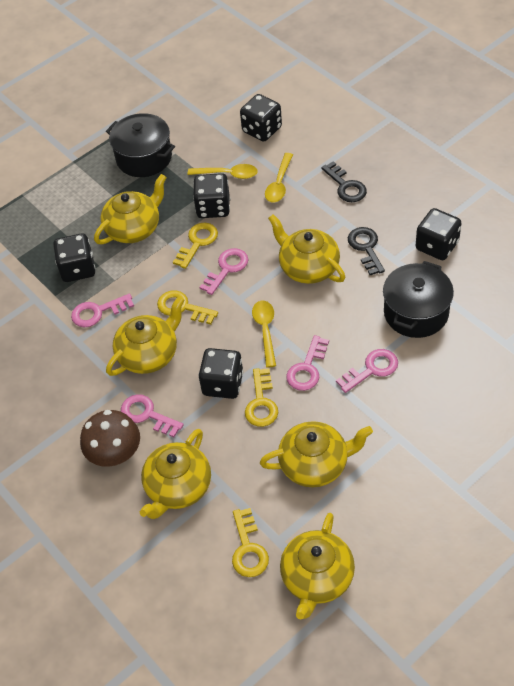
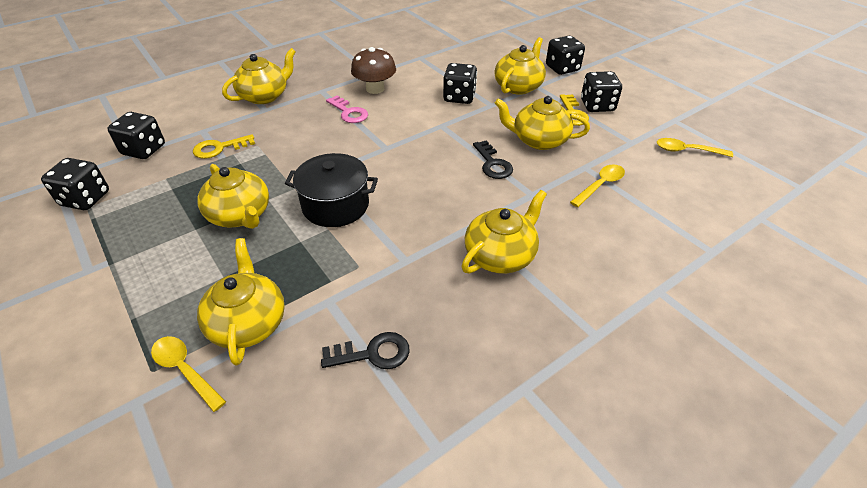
black pot: [106,113,175,177] [383,261,454,338] = 2 -> [285,153,378,227] = 1
pink key: [71,294,134,328] [121,394,184,437] [199,248,249,295] [286,335,329,391] [336,349,398,393] = 5 -> [326,96,368,123] = 1
yellow key: [157,290,218,325] [173,222,218,269] [232,508,269,577] [245,368,278,427] = 4 -> [193,134,255,159] [560,94,589,126] = 2

